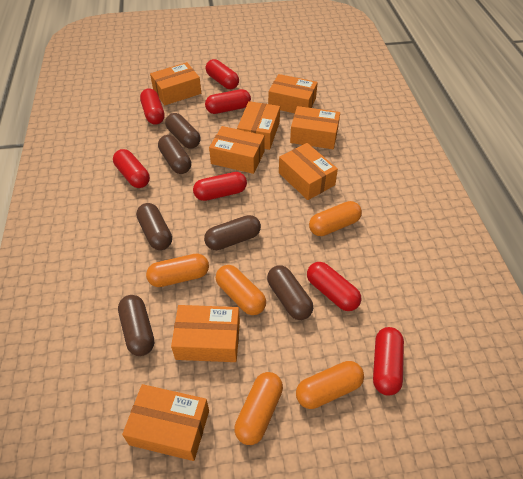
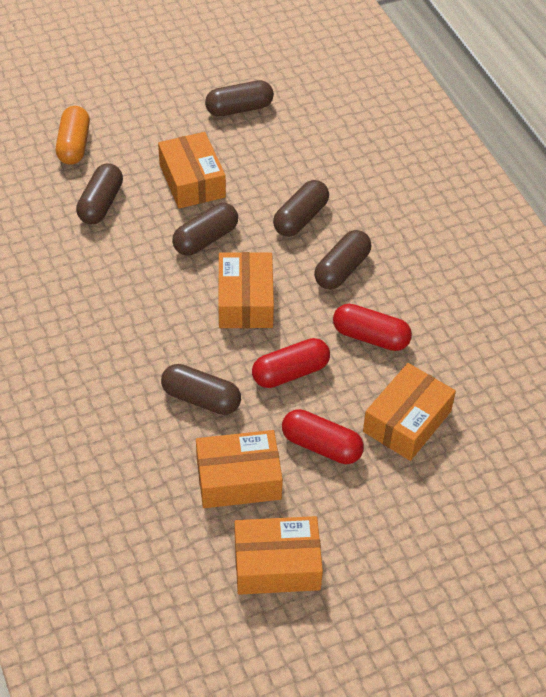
orange box: [122,384,209,461] [150,62,201,105] [171,305,240,362] [209,126,265,174] [237,101,280,150] [268,74,318,113] [279,143,338,200] [290,106,340,149] = 8 -> [158,132,226,209] [196,430,283,508] [218,252,274,328] [235,516,323,595] [363,363,456,461] = 5
orange capsule: [146,254,209,287] [216,265,266,315] [234,372,283,445] [296,361,364,409] [309,201,362,236] = 5 -> [56,106,90,165] = 1
red capsule: [113,149,150,188] [140,88,165,125] [193,172,247,201] [205,59,239,89] [205,89,251,114] [307,262,361,311] [373,327,404,396] = 7 -> [252,338,330,388] [282,409,364,464] [333,304,412,351] = 3

